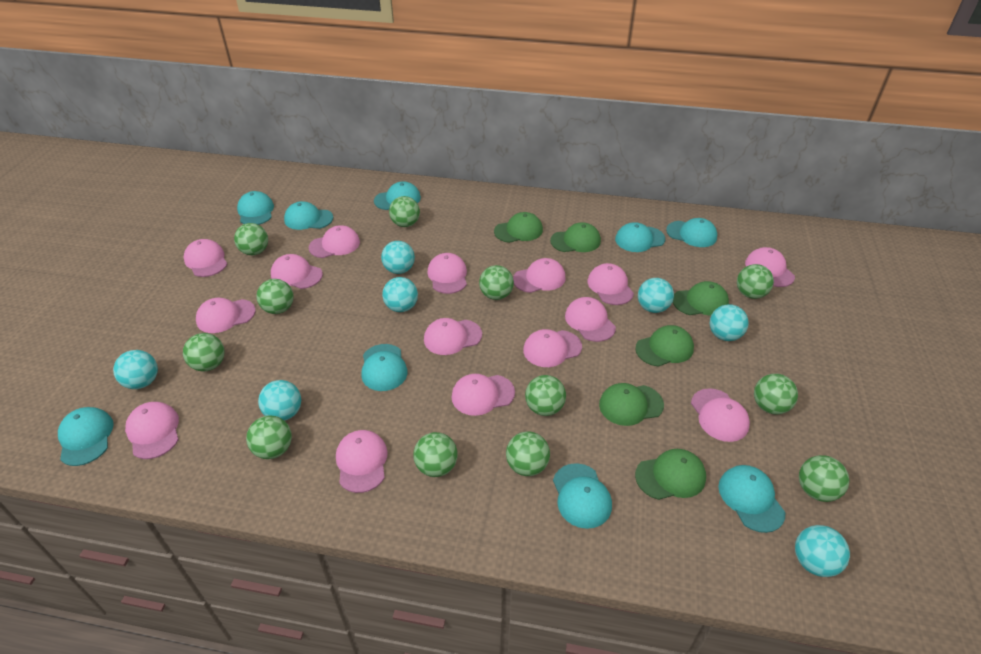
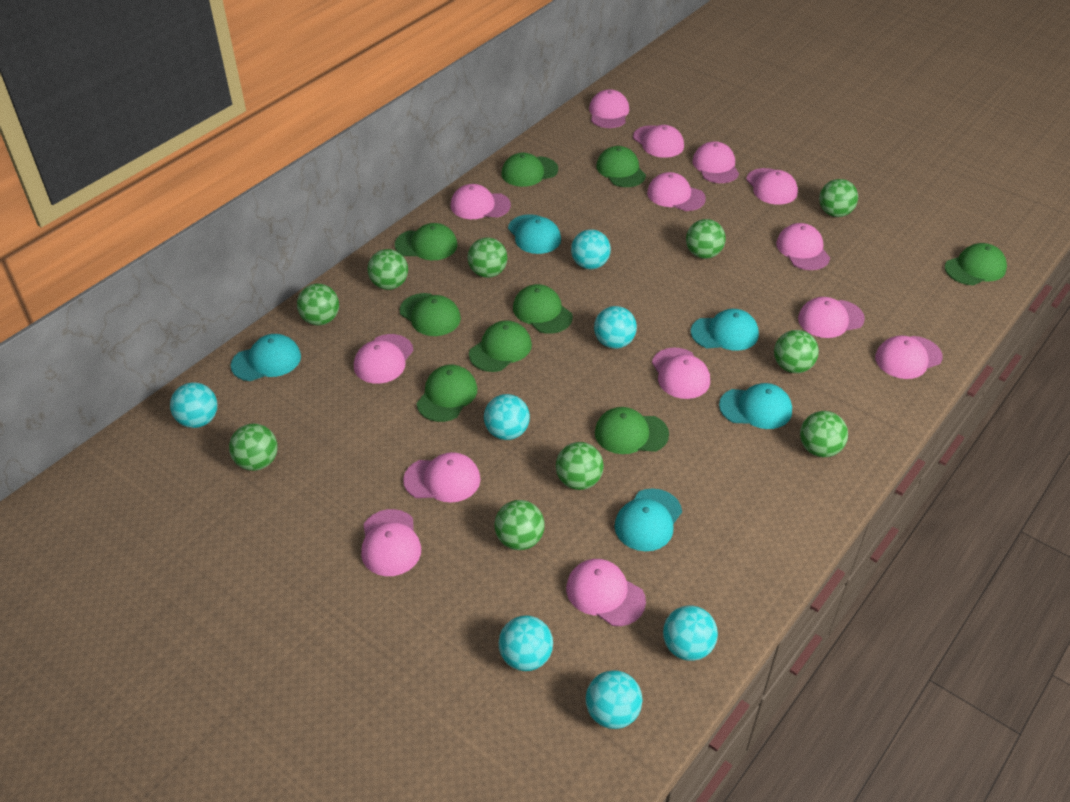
green ball: [183,333,225,372] [234,223,268,255] [246,416,292,459] [256,279,294,314] [389,196,420,227] [413,432,458,477] [479,265,514,300] [506,431,550,476] [525,375,566,416] [737,264,774,299] [754,374,798,415] [799,455,849,502] = 12 -> [229,423,277,471] [297,284,339,325] [368,249,408,290] [467,237,508,278] [495,500,544,550] [556,442,604,490] [686,219,726,259] [774,330,819,373] [800,411,848,457] [819,179,858,217] = 10
green cap: [494,212,543,243] [550,222,601,252] [599,383,664,426] [635,325,694,367] [635,449,706,500] [673,281,729,316] = 6 -> [395,223,457,260] [399,293,461,336] [416,365,477,422] [469,320,532,372] [502,153,558,187] [513,284,573,334] [595,407,669,454] [596,146,646,187] [945,243,1007,285] = 9
pink cap: [125,402,179,459] [183,239,227,277] [196,298,256,333] [271,254,323,289] [308,225,360,258] [336,430,388,493] [424,318,482,355] [427,253,467,294] [452,374,515,416] [513,258,566,293] [523,329,582,367] [565,297,616,342] [588,263,634,305] [691,388,750,442] [745,247,795,287] = 15 -> [354,334,413,384] [361,509,421,576] [403,452,480,503] [451,184,511,219] [566,559,646,626] [589,89,629,128] [633,125,684,158] [647,172,706,211] [652,348,710,399] [692,141,739,183] [746,168,798,205] [776,223,830,270] [798,297,865,338] [875,335,943,379] = 14
turquoise cap: [58,407,114,466] [237,191,274,225] [284,201,333,230] [361,344,408,391] [374,181,421,210] [553,463,612,529] [615,222,665,252] [666,218,717,247] [718,465,785,533] = 9 -> [231,334,301,381] [508,214,561,254] [615,488,682,551] [691,309,759,351] [719,383,792,429] = 5

